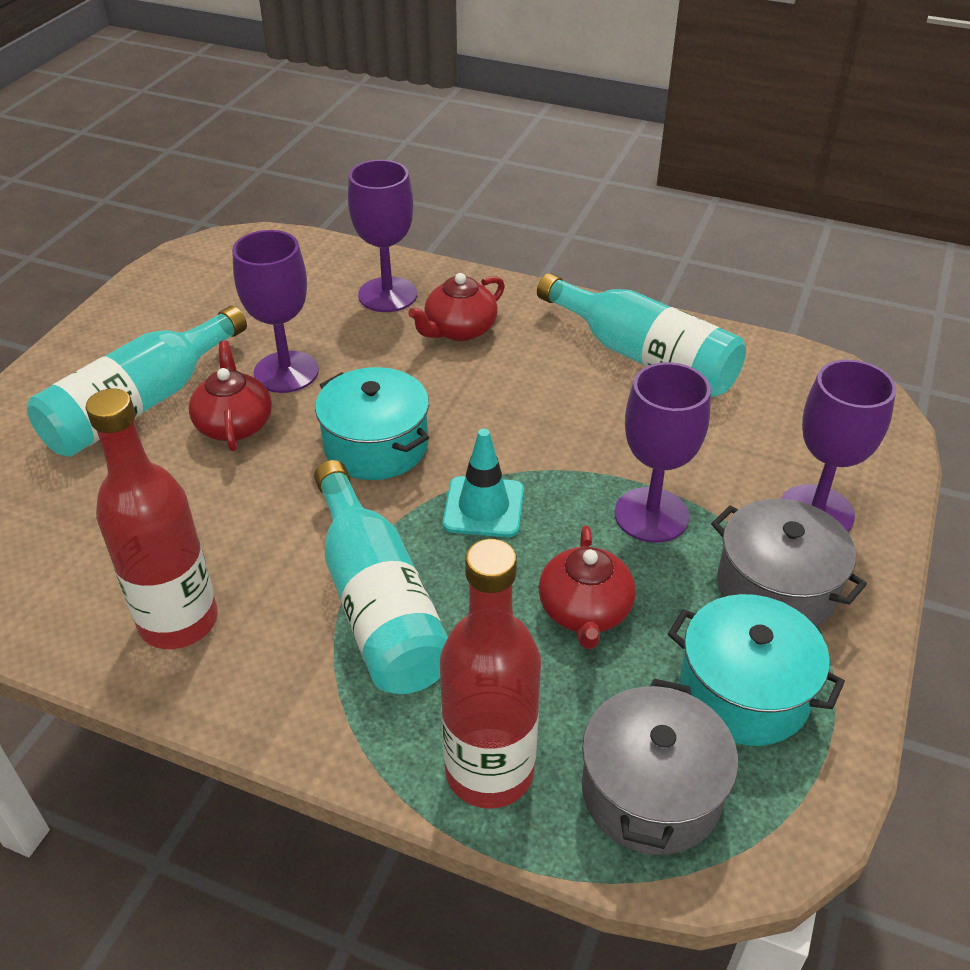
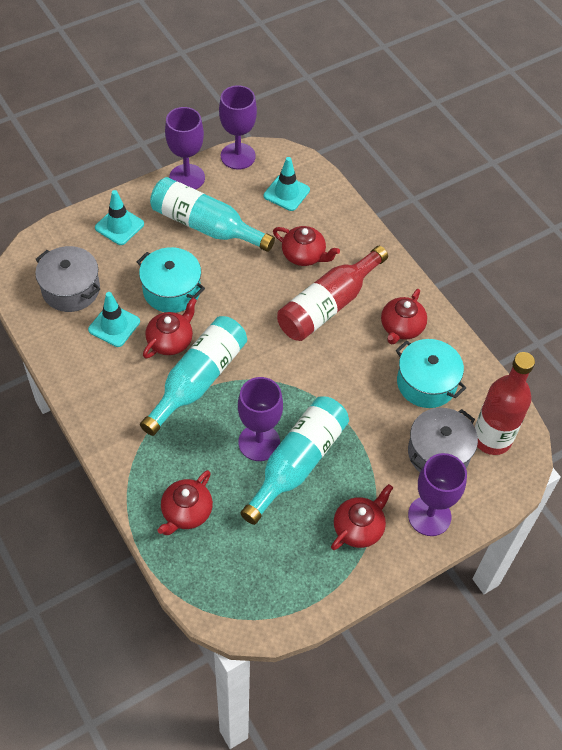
red teapot: [189,340,272,451] [408,273,505,341] [539,525,636,649] = 3 -> [143,297,197,359] [158,470,213,535] [273,226,340,266] [331,484,393,550] [381,289,427,344] = 5
turquoise traffic cone: [443,429,524,537] = 1 -> [88,292,140,347] [95,190,144,245] [264,157,310,211] = 3

